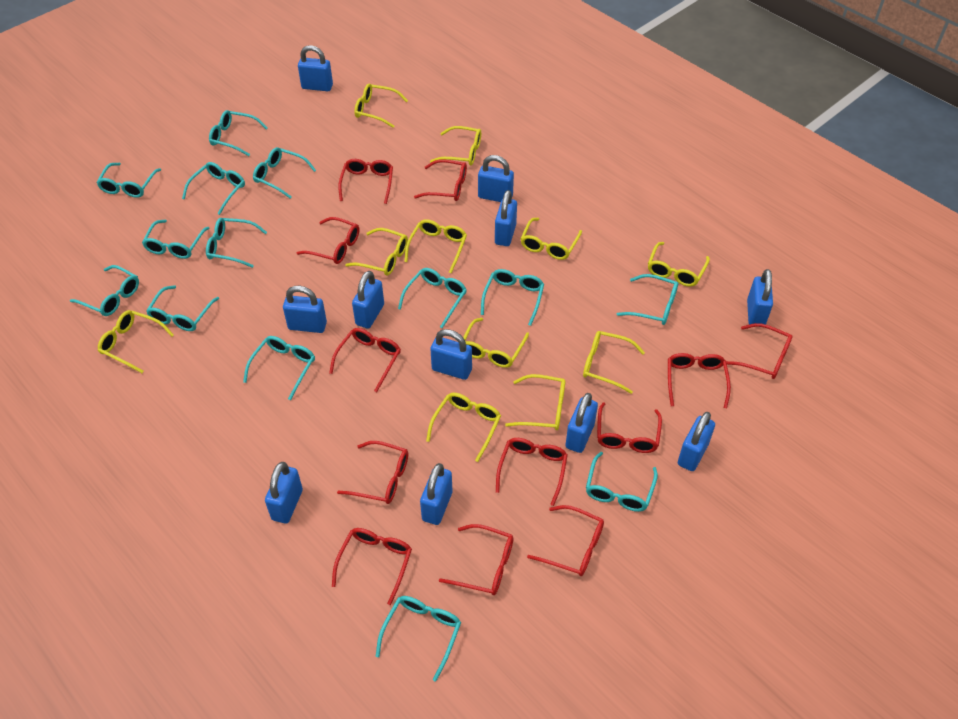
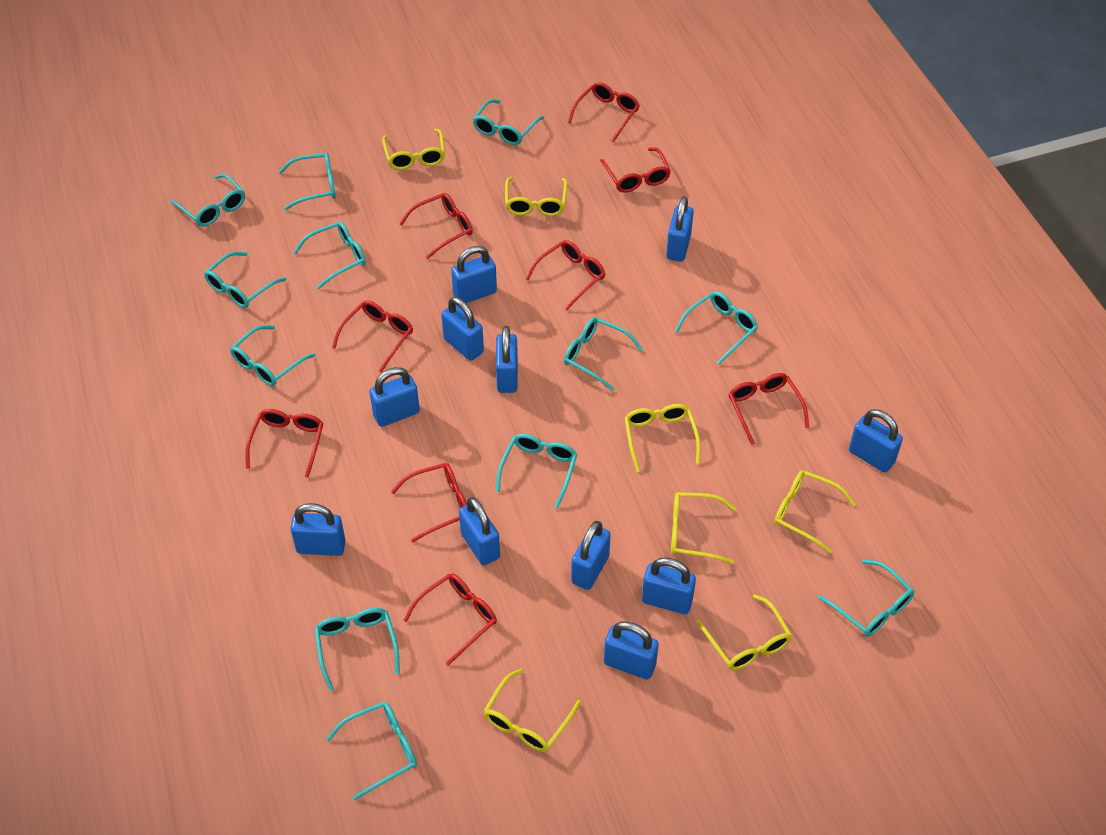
red glasses: [297,217,359,264] [329,328,401,392] [332,528,412,605] [337,441,408,504] [338,159,393,204] [414,159,467,201] [439,524,514,595] [496,438,568,506] [527,505,604,576] [597,402,662,453] [668,353,731,409] [726,323,793,379] = 12 -> [245,409,323,478] [332,300,413,373] [391,463,467,543] [399,193,473,259] [403,574,497,666] [526,240,605,310] [568,82,640,142] [600,148,671,193] [728,373,809,445] = 9
turquoise glasses: [70,265,139,316] [96,163,161,198] [142,220,209,259] [146,285,219,331] [182,162,245,215] [206,218,267,268] [209,110,268,156] [243,336,315,400] [253,147,316,199] [376,596,461,681] [398,268,467,328] [481,269,544,326] [586,452,658,512] [617,274,678,325] = 14 -> [171,174,245,227] [204,251,287,308] [230,325,316,386] [278,153,336,210] [293,221,366,289] [314,608,400,691] [326,702,417,800] [473,99,544,145] [496,434,578,508] [564,317,643,391] [675,291,758,365] [818,559,914,637] = 12
yellow glasses: [98,310,174,373] [345,228,408,276] [354,83,408,128] [404,219,467,273] [426,393,501,462] [430,126,481,165] [463,318,529,368] [505,374,566,430] [520,218,582,260] [583,331,645,394] [648,242,710,287] = 11 -> [382,129,445,170] [483,668,581,752] [505,177,568,216] [625,404,701,472] [671,492,736,564] [697,594,792,670] [774,470,855,553] = 7

